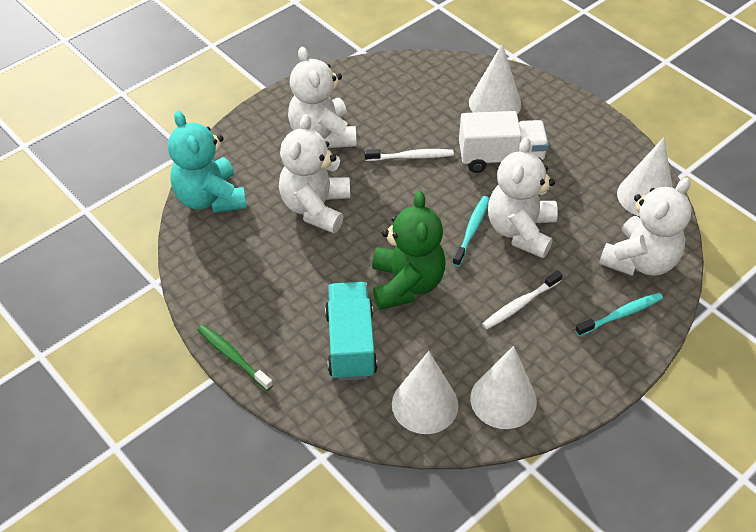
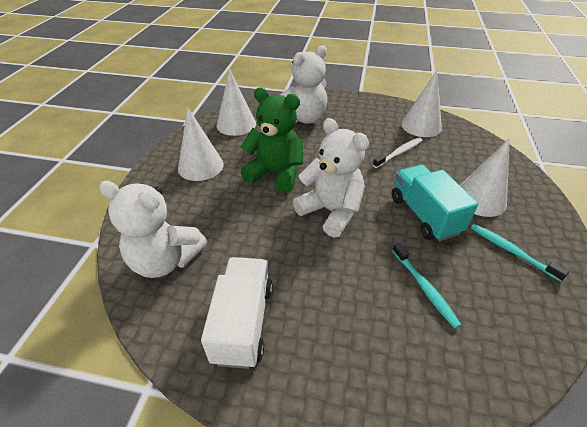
green toothbrush: [198,325,273,391] = 1 -> none = 0
turquoise teddy bear: [168,111,247,213] = 1 -> none = 0
white teddy bear: [279,114,350,233] [288,47,357,148] [488,137,558,258] [599,177,692,276] = 4 -> [99,181,207,278] [280,45,327,124] [293,118,369,237] = 3
white toothbrush: [364,149,454,161] [482,270,562,329] = 2 -> [373,137,423,168] = 1

